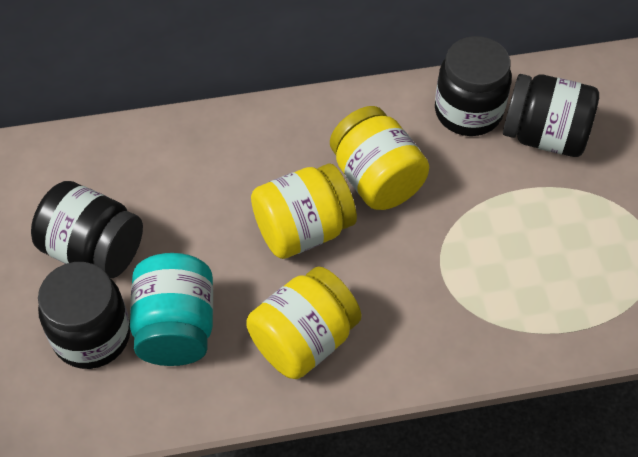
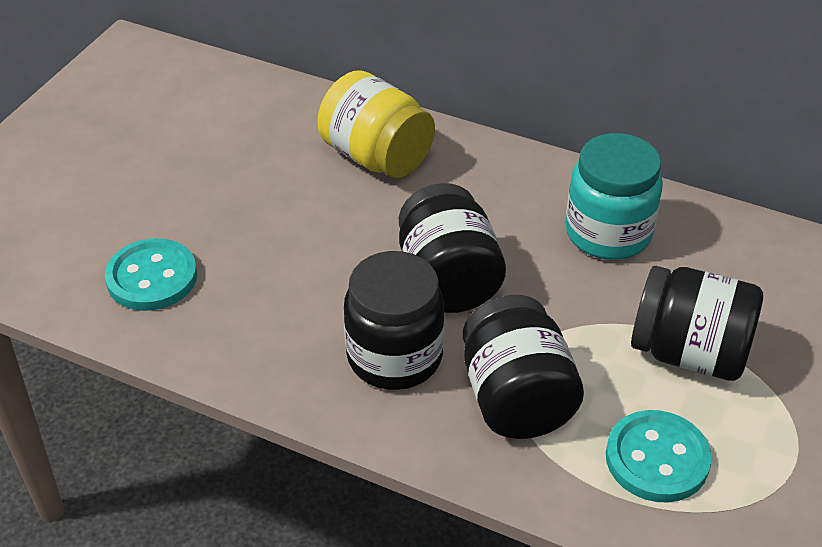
turquoise button: none = 0 -> [105,238,197,311] [606,410,712,503] = 2
yellow jar: [246,266,361,379] [251,163,357,259] [330,106,429,210] = 3 -> [318,70,435,178] = 1

